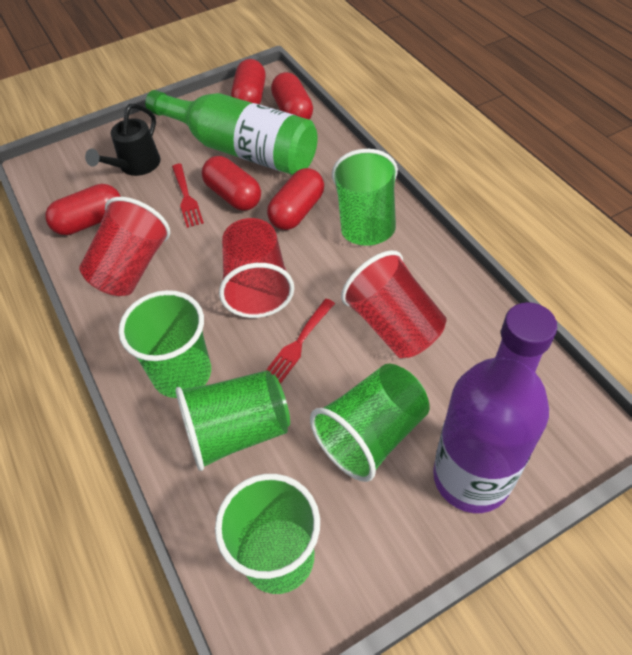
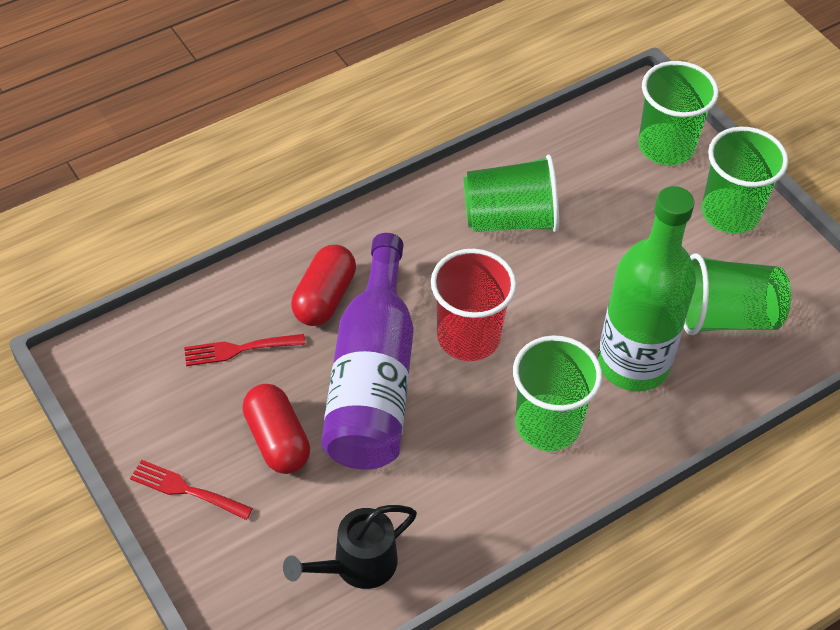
red capsule: [45,184,121,235] [202,156,261,211] [231,59,266,104] [267,168,324,230] [271,72,313,119] = 5 -> [242,384,310,474] [291,245,356,326] = 2
red cup: [79,197,170,296] [219,218,294,318] [341,250,447,358] = 3 -> [431,249,517,361] = 1

